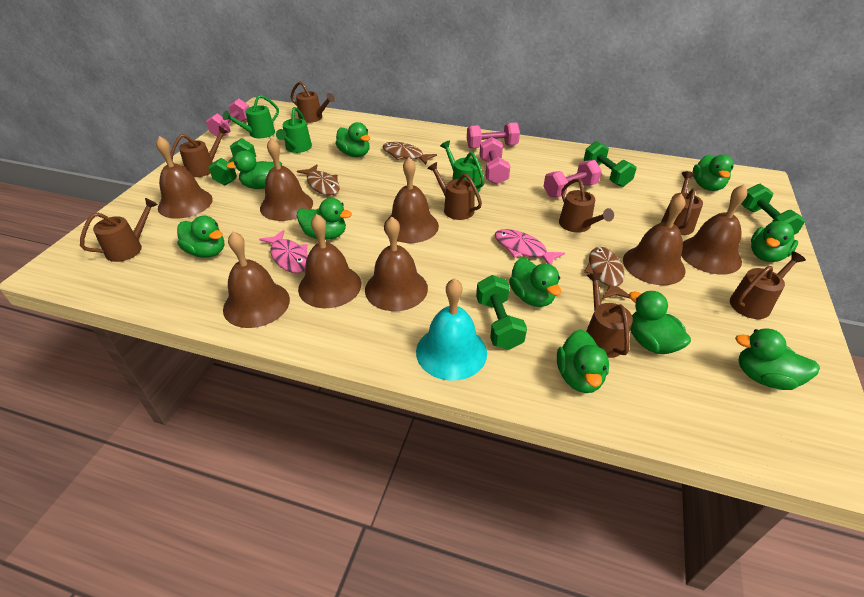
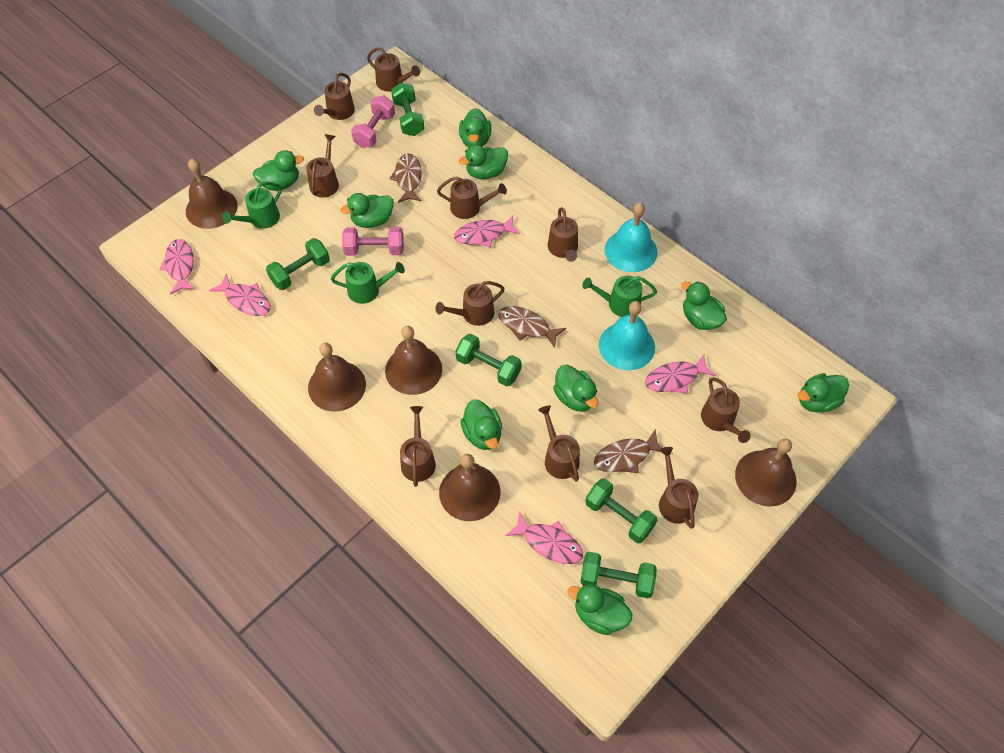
brown bell: [156,136,213,219] [223,231,290,328] [260,138,313,221] [298,214,361,308] [365,217,428,311] [384,157,439,243] [623,194,685,285] [681,184,747,275] = 8 -> [186,158,238,229] [308,343,366,412] [385,326,442,395] [439,454,501,521] [735,439,797,507] = 5
brown watering can: [80,198,158,262] [171,126,228,177] [291,81,335,123] [427,162,482,220] [559,178,614,233] [586,273,633,358] [661,171,703,235] [730,251,806,319] = 8 -> [306,134,339,198] [314,73,355,120] [367,47,420,91] [400,406,436,487] [435,281,505,326] [437,177,507,219] [538,405,580,482] [548,207,578,262] [659,447,698,529] [701,377,751,443] = 10
green duck: [177,215,224,258] [226,151,282,189] [297,198,352,240] [335,122,370,157] [509,258,561,307] [557,329,609,393] [629,291,691,354] [693,154,734,191] [735,328,820,390] [751,221,798,262] = 10 -> [253,150,304,191] [341,193,394,228] [459,108,491,147] [459,145,508,179] [460,400,502,450] [553,365,599,412] [567,584,632,635] [682,281,727,330] [798,373,849,413] = 9
green dumbbell: [209,138,256,185] [476,275,527,350] [584,141,636,187] [741,184,805,235] = 4 -> [266,238,330,290] [391,83,424,136] [456,334,522,387] [580,552,657,598] [585,478,657,543] = 5
pink dumbbell: [206,99,249,137] [467,123,520,148] [479,137,510,184] [543,160,602,197] = 4 -> [342,227,404,256] [351,96,395,148] = 2
pink fish: [259,230,308,273] [495,229,565,265] = 2 -> [159,239,196,295] [209,274,271,316] [454,216,520,247] [506,511,583,564] [645,354,716,394] = 5
turquoise bell: [416,278,487,381] = 1 -> [599,301,655,370] [605,202,658,272] = 2

